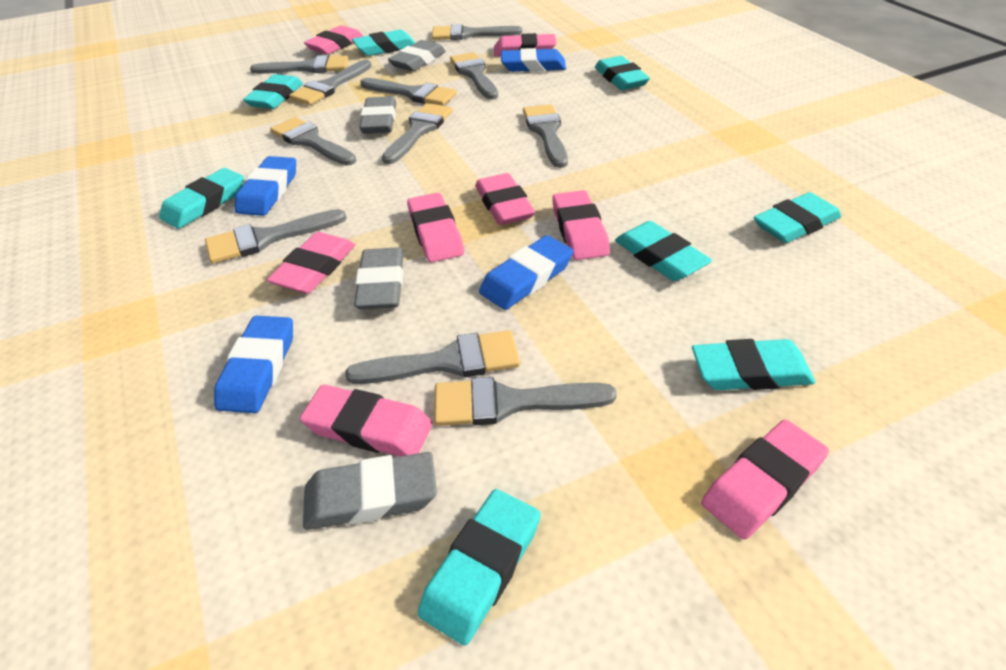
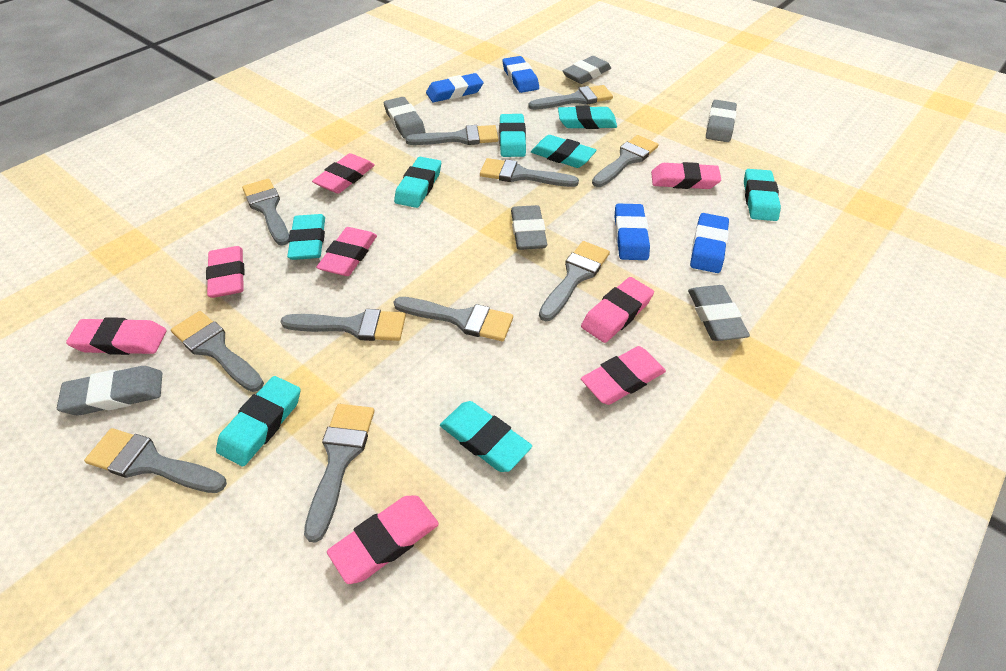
grey eraser: [303,452,437,530] [354,247,404,309] [359,96,396,134] [388,40,446,71] = 4 -> [57,366,162,415] [384,97,425,139] [511,205,547,250] [563,56,611,84] [688,285,750,341] [706,100,737,142] = 6

